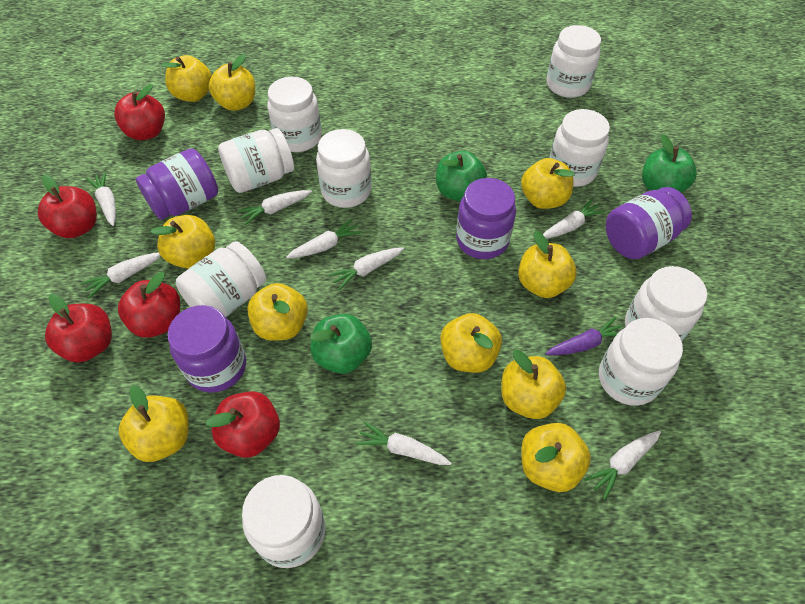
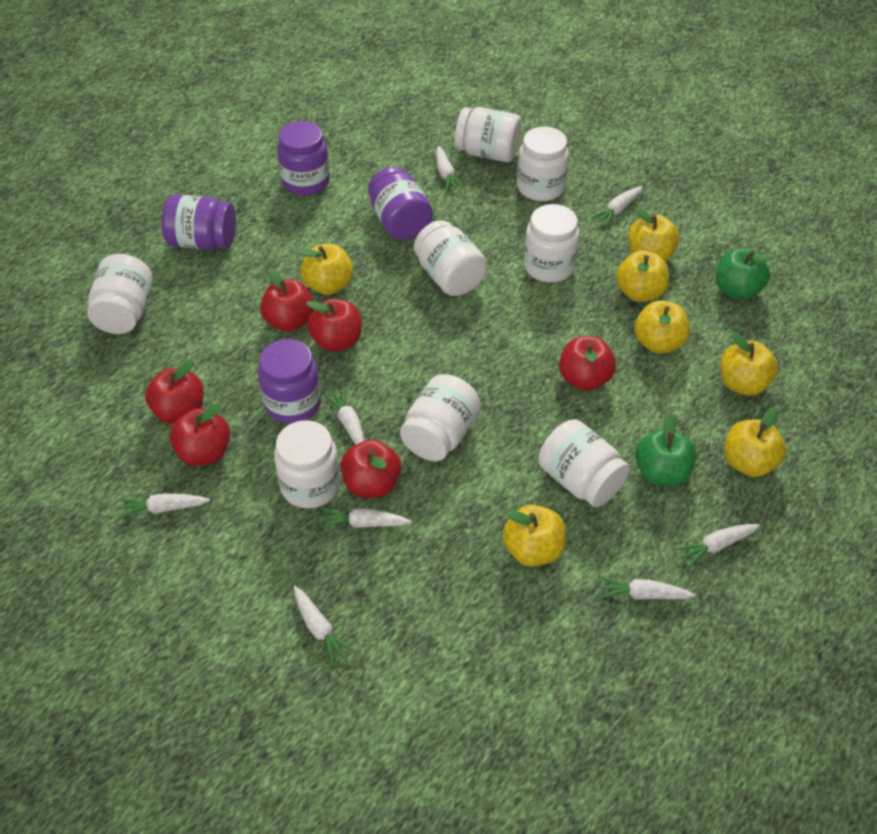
green apple: [310,314,372,374] [436,151,487,201] [642,135,697,193] = 3 -> [635,413,696,486] [716,248,775,300] = 2
purple carrot: [545,317,622,355] = 1 -> none = 0
red apple: [38,175,97,238] [45,294,112,362] [114,84,165,140] [118,272,180,338] [206,391,280,458] = 5 -> [145,360,204,424] [170,403,230,466] [260,268,314,332] [306,299,362,352] [341,439,401,498] [559,336,616,391] = 6
white jar: [176,241,266,317] [218,128,294,193] [242,475,326,568] [267,77,322,152] [316,129,371,208] [547,25,601,98] [550,109,610,187] [599,318,683,406] [625,266,707,341] = 9 -> [87,254,152,334] [274,420,340,509] [400,374,481,461] [414,220,487,296] [455,107,521,162] [517,126,569,201] [524,204,580,282] [538,419,630,507] = 8
yellow apple: [119,385,189,462] [150,215,215,269] [161,55,212,102] [209,54,255,111] [247,283,308,341] [440,313,502,373] [501,350,566,419] [518,231,577,298] [521,158,574,209] [521,423,591,492] = 10 -> [300,244,353,295] [502,505,566,567] [616,251,669,302] [628,207,680,261] [634,300,690,354] [720,332,778,395] [725,407,786,477] = 7

